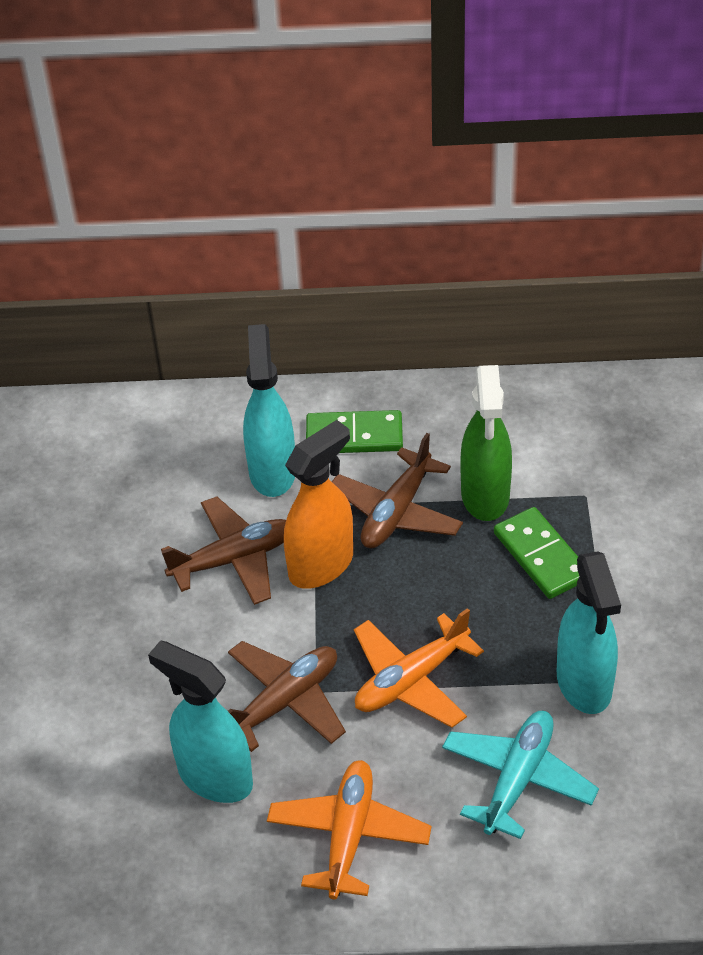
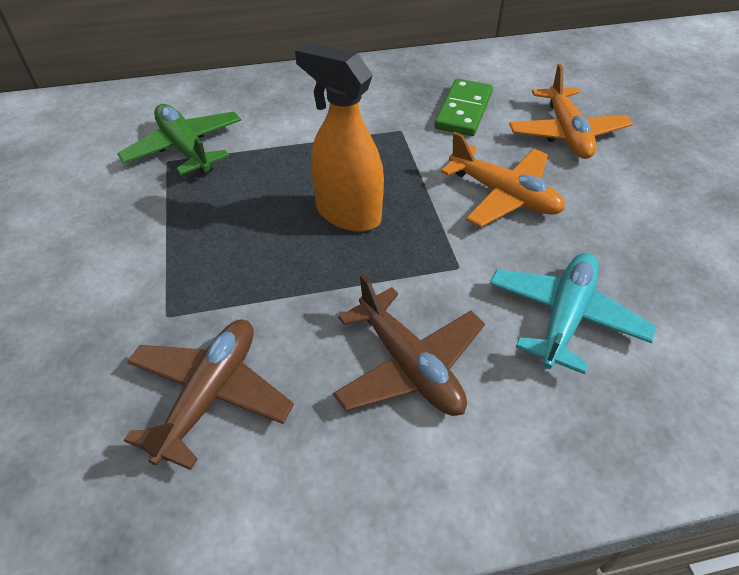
brown plane: [161,497,286,605] [228,641,346,752] [332,433,463,548] = 3 -> [124,320,294,470] [333,274,485,416] = 2
green domino: [306,410,403,453] [494,507,580,599] = 2 -> [434,79,493,136] = 1
green plane: none = 0 -> [117,104,241,176] = 1
green spray bottle: [461,365,512,521] = 1 -> none = 0
turquoise spray bottle: [148,640,253,803] [243,324,295,497] [557,551,621,714] = 3 -> none = 0

